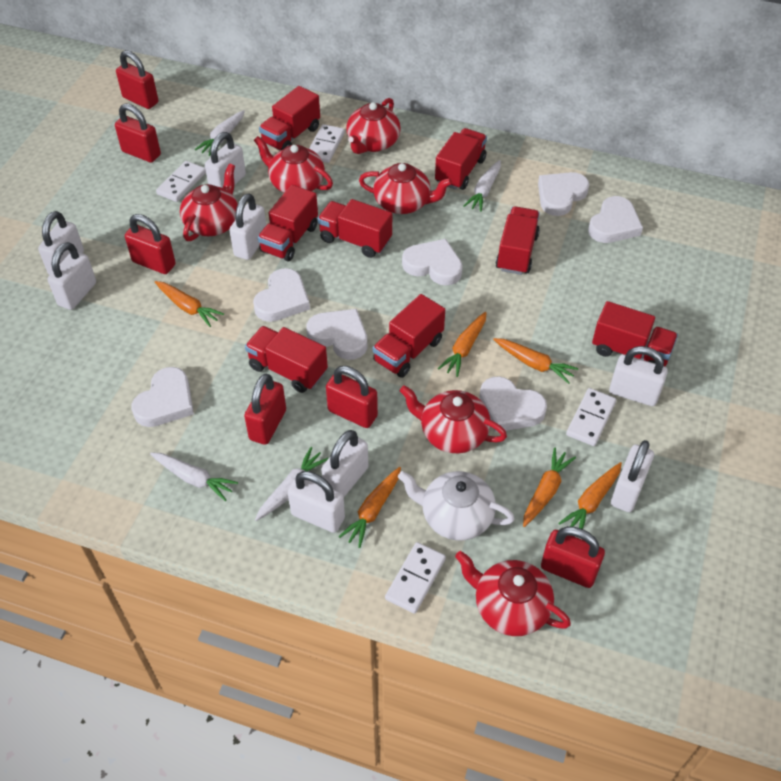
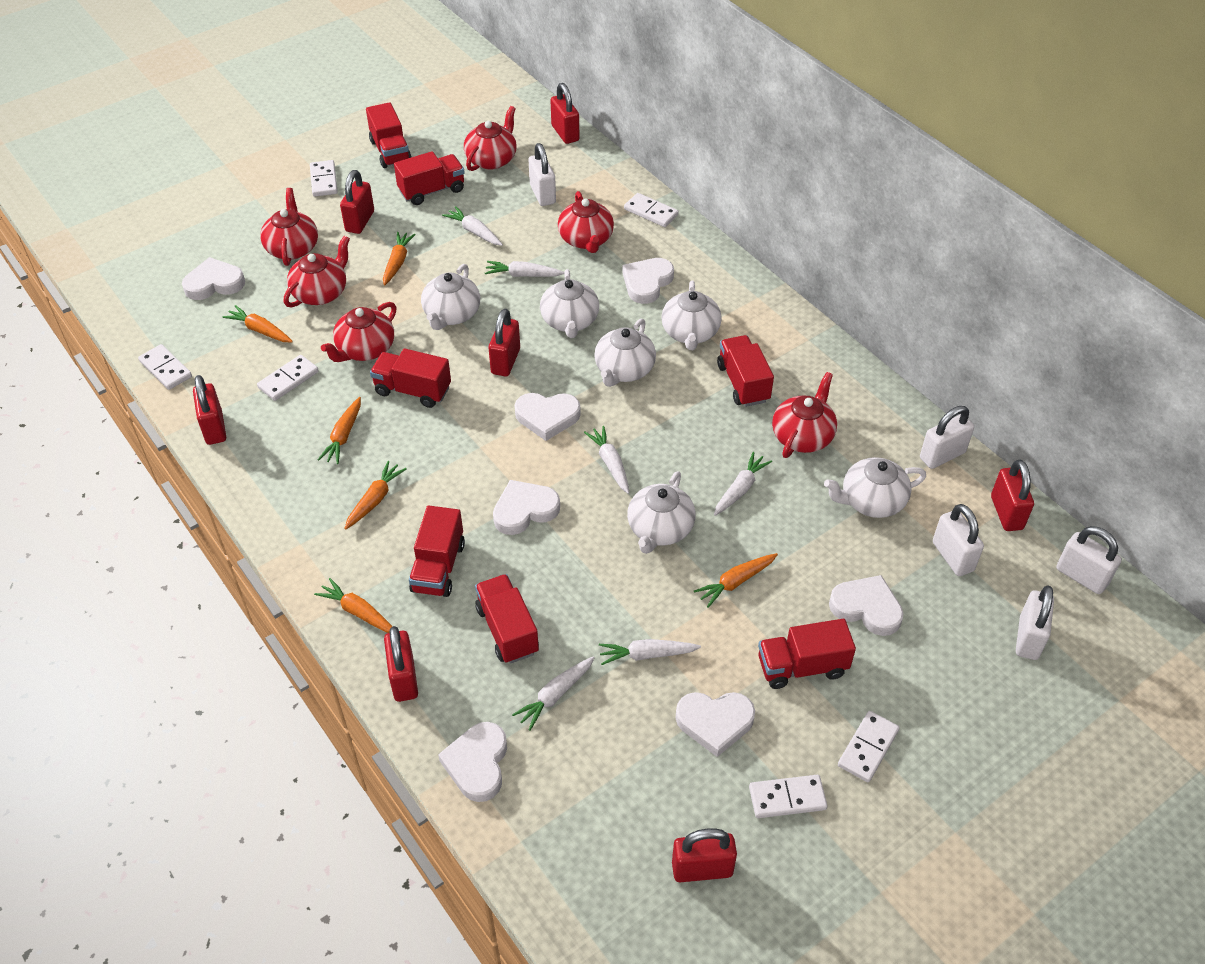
red padlock: [115,103,161,163] [116,50,158,109] [125,214,176,274] [244,374,286,445] [326,366,378,428] [541,526,605,588] = 6 -> [193,375,226,445] [340,170,374,234] [384,626,418,702] [488,309,520,376] [550,83,580,144] [672,828,737,882] [991,460,1034,531] = 7
red truck: [245,326,328,393] [258,185,318,261] [259,86,320,151] [317,199,392,258] [373,294,445,378] [435,128,487,190] [496,206,540,275] [592,301,678,366] = 8 -> [366,102,412,168] [370,348,451,408] [394,151,465,205] [409,506,465,597] [475,574,539,664] [717,335,774,407] [758,619,856,689] = 7
white carrot: [150,453,238,501] [195,110,245,156] [255,447,329,521] [463,160,501,212] = 4 -> [442,206,503,246] [485,261,565,277] [512,656,595,731] [584,426,629,494] [599,639,701,665] [714,452,772,516] = 6
white domino: [156,161,206,202] [309,124,345,163] [385,542,446,614] [566,388,616,446] = 4 -> [138,344,192,390] [257,355,319,401] [310,160,338,197] [624,193,679,227] [749,775,827,818] [838,711,900,782] = 6
white padlock: [38,211,84,275] [47,242,96,310] [205,132,246,188] [229,193,266,260] [288,471,345,533] [321,430,368,497] [609,346,668,406] [611,440,654,512] = 8 -> [528,143,556,206] [920,406,974,469] [933,504,984,576] [1016,586,1054,660] [1056,526,1122,594] = 5
white teapot: [398,471,515,540] = 1 -> [421,264,480,330] [540,269,599,338] [594,319,656,387] [627,471,696,554] [661,281,722,350] [824,457,926,518] = 6

